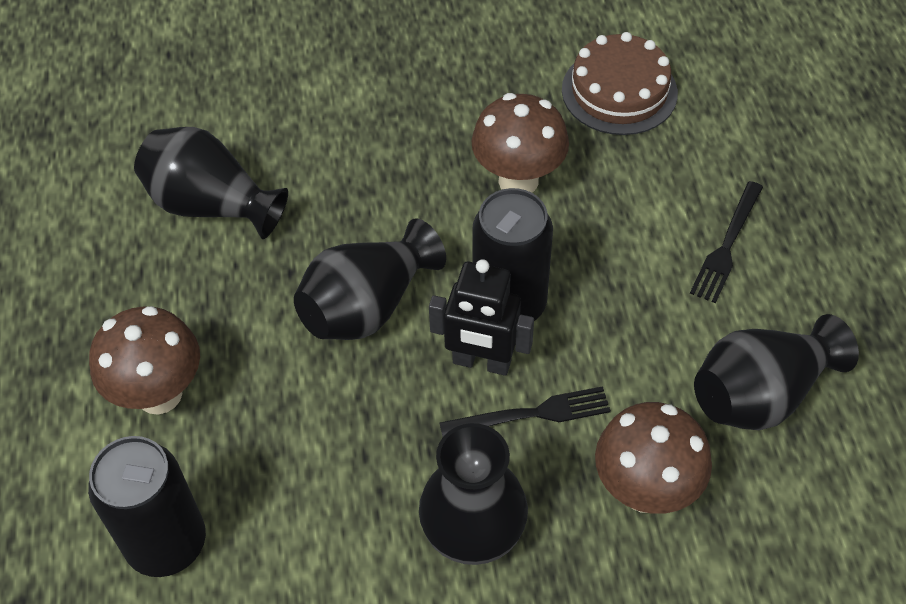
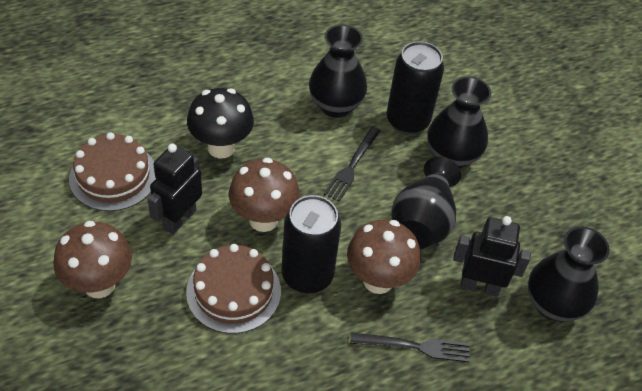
black mushroom: none = 0 -> [187,88,254,158] = 1
black robot: [429,259,534,376] = 1 -> [148,144,202,235] [453,216,531,297] = 2
brown cake: [562,32,678,135] = 1 -> [69,132,156,211] [186,244,281,334] = 2

